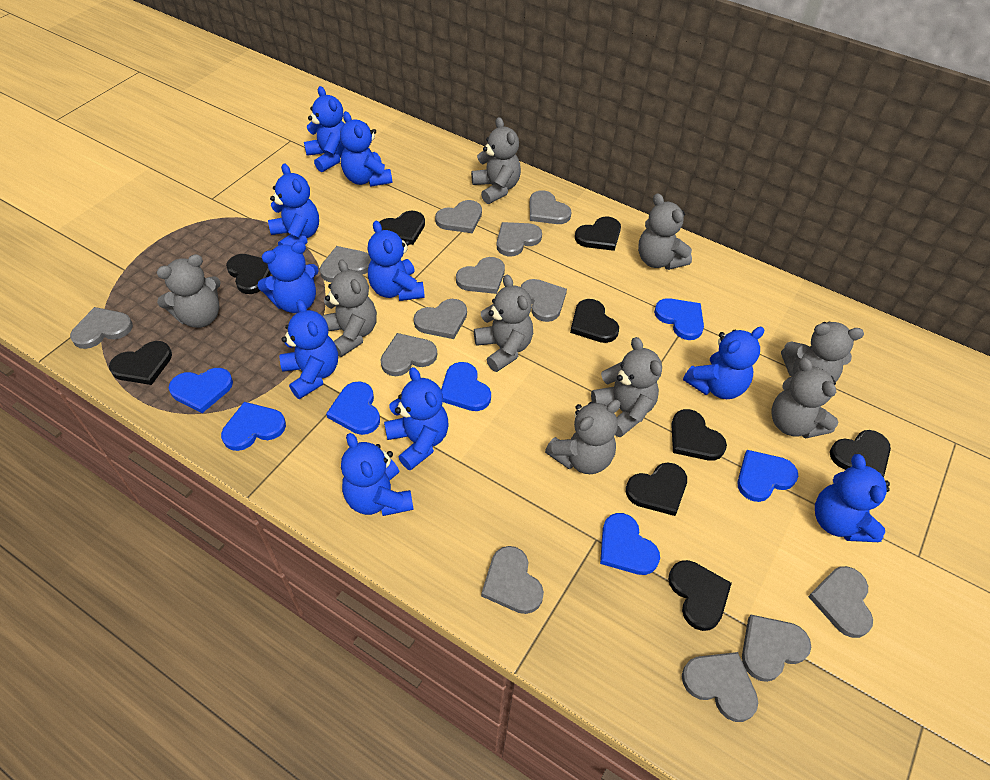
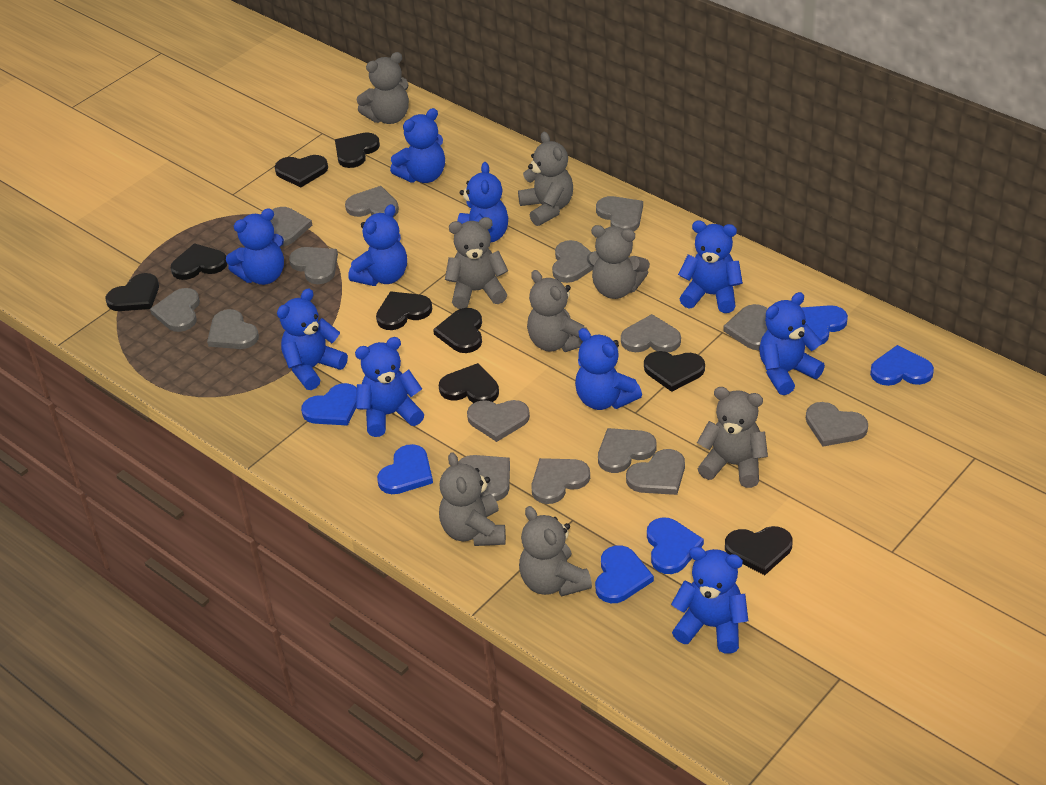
blue heart: [169,368,233,413] [221,402,286,451] [326,381,380,435] [441,362,491,411] [600,513,660,575] [654,298,704,340] [737,450,798,502] = 7 -> [301,383,357,426] [377,444,433,494] [595,545,654,603] [647,517,704,574] [801,305,848,346] [870,345,934,386] = 6
grey heart: [70,307,133,349] [320,246,372,282] [380,333,437,376] [414,299,467,339] [435,200,482,233] [456,257,505,294] [481,546,544,614] [497,222,542,256] [521,279,567,322] [530,190,572,224] [682,652,758,722] [742,615,811,682] [808,566,873,638] = 13 -> [150,288,200,332] [207,309,259,349] [270,207,312,247] [289,247,338,284] [345,186,399,217] [458,455,510,501] [467,400,530,442] [531,458,590,504] [552,240,594,283] [596,196,643,232] [598,428,657,473] [621,314,681,352] [626,449,685,495] [723,304,768,350] [806,402,868,446] = 15
grey teddy bear: [156,254,221,328] [322,259,377,357] [471,117,521,204] [474,275,533,372] [545,400,621,474] [591,337,662,437] [638,193,692,270] [772,358,838,439] [781,322,864,382] = 9 -> [357,52,409,124] [439,452,506,546] [445,217,508,309] [518,132,573,226] [519,506,592,597] [527,270,589,352] [587,225,650,299] [697,387,768,488] = 8

